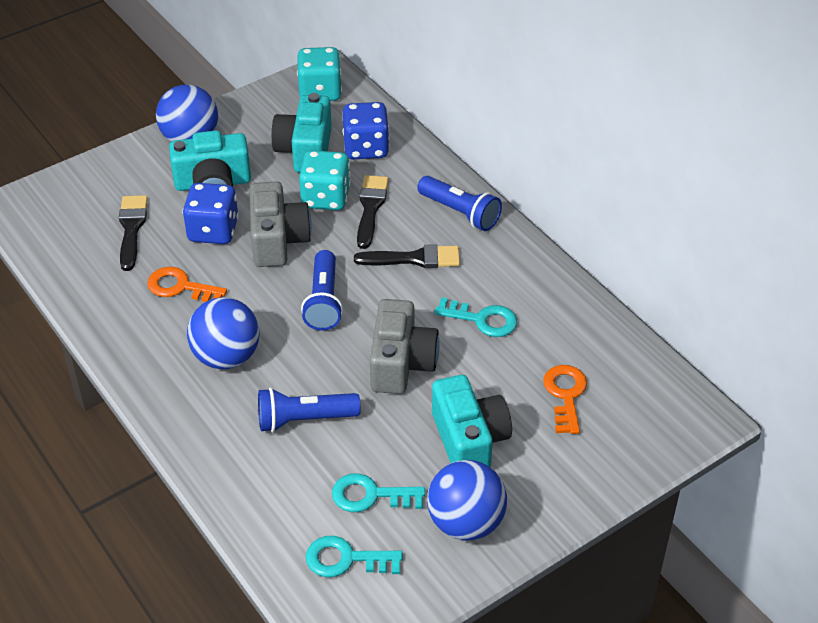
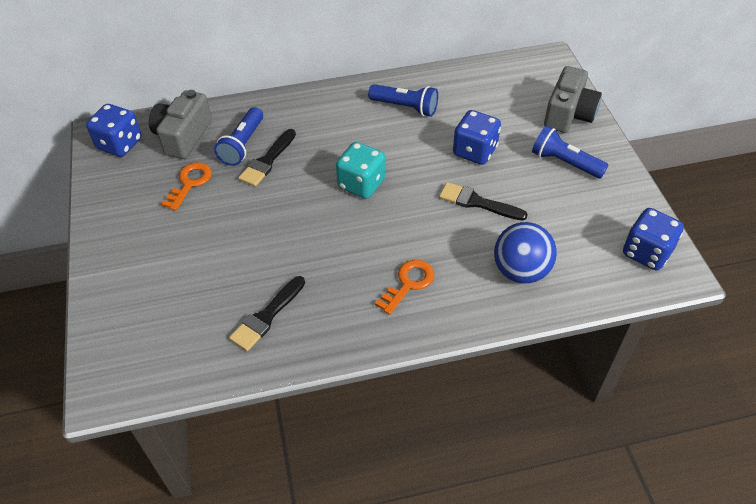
blue ball: [156,85,218,142] [187,297,260,369] [427,460,507,541] = 3 -> [494,222,557,284] = 1
blue dice: [183,183,239,244] [343,102,390,159] = 2 -> [86,104,141,157] [453,110,501,165] [623,208,684,270] = 3
turquoise camera: [169,130,251,191] [271,93,332,173] [432,375,512,468] = 3 -> none = 0
turquoise dice: [297,47,342,101] [299,150,351,210] = 2 -> [336,142,386,199] = 1
turquoise key: [305,536,403,577] [332,473,425,512] [434,297,517,337] = 3 -> none = 0

